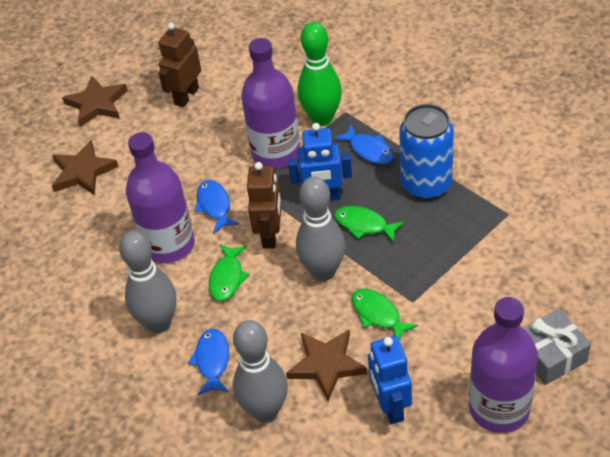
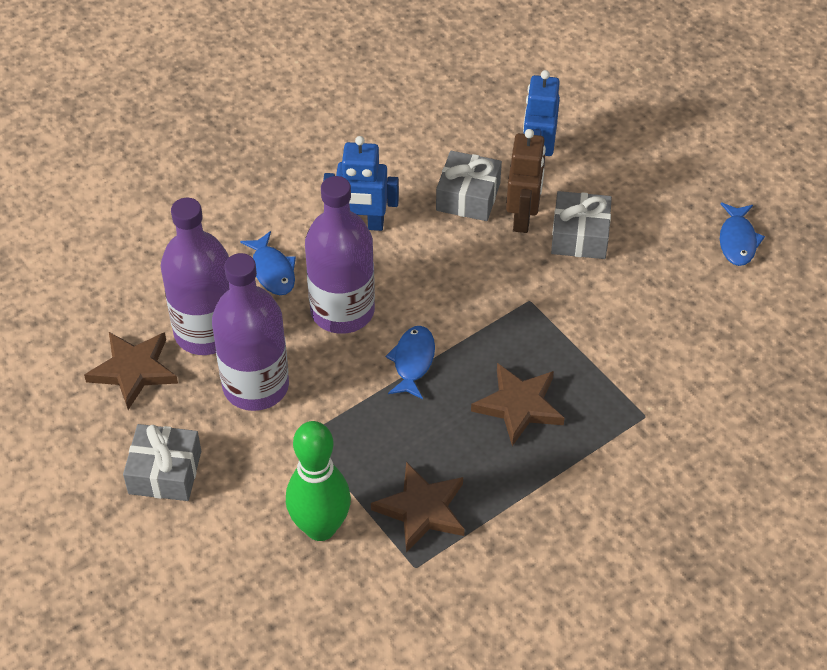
blue can: [399,104,454,200] = 1 -> none = 0
brown robot: [158,23,201,107] [247,162,282,249] = 2 -> [506,129,546,233] = 1
green fish: [209,244,249,301] [334,206,404,243] [351,289,418,339] = 3 -> none = 0
grey bowling pin: [119,231,177,333] [233,320,288,422] [296,177,346,281] = 3 -> none = 0
grey gift: [523,309,591,385] = 1 -> [123,424,201,501] [436,151,502,221] [551,191,612,259] = 3

